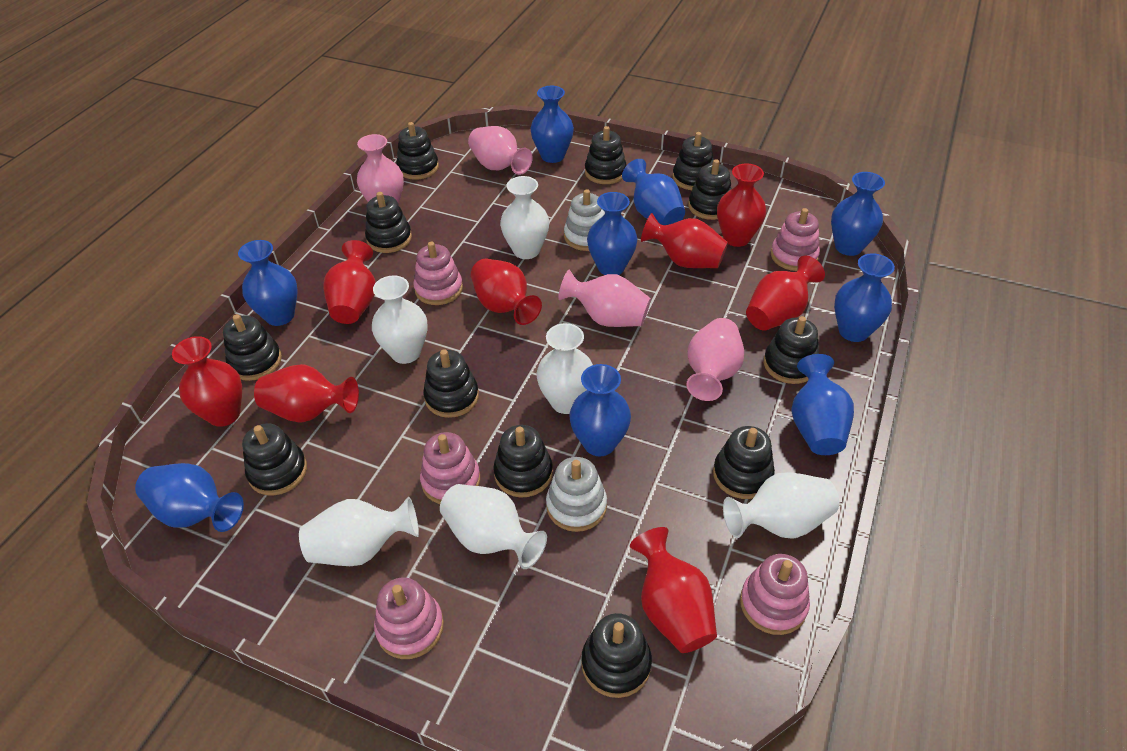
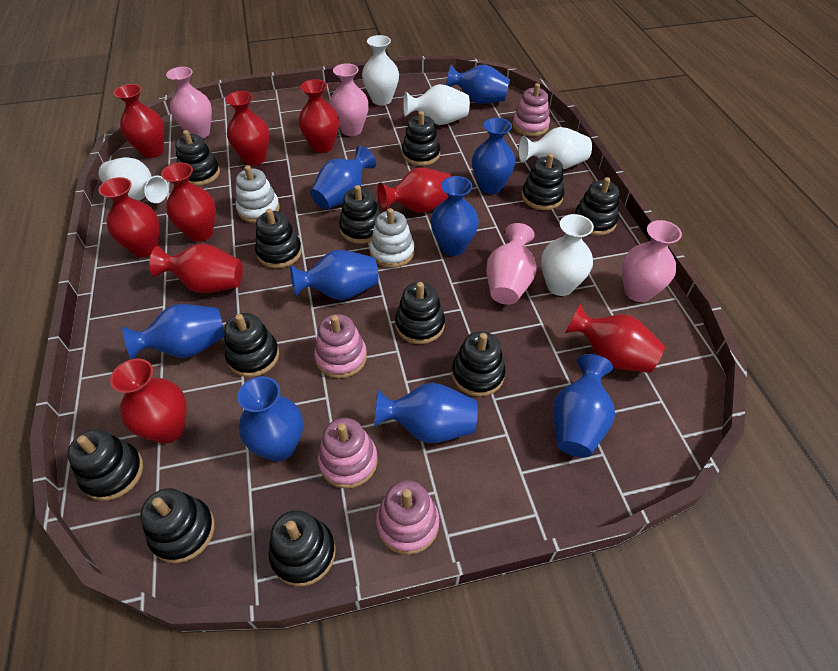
pink stacking toy: [374,578,444,659] [413,242,463,305] [420,432,480,504] [740,554,810,635] [771,208,820,271] = 5 -> [314,314,367,378] [318,418,378,489] [376,480,439,555] [512,83,550,136] = 4
red vase: [172,336,242,427] [254,364,359,422] [323,240,376,324] [471,258,542,325] [630,527,717,653] [641,213,728,268] [717,164,766,247] [746,255,825,331] = 8 -> [98,177,159,257] [110,359,187,444] [114,84,165,158] [149,243,243,293] [161,162,216,242] [225,91,269,166] [298,79,339,153] [378,168,451,213] [565,304,665,373] = 9
white vase: [299,497,419,566] [372,275,428,364] [440,484,547,569] [500,176,549,259] [537,323,593,414] [723,472,839,539] = 6 -> [99,157,168,203] [362,35,399,105] [403,84,470,125] [518,127,592,169] [541,214,594,296] = 5

